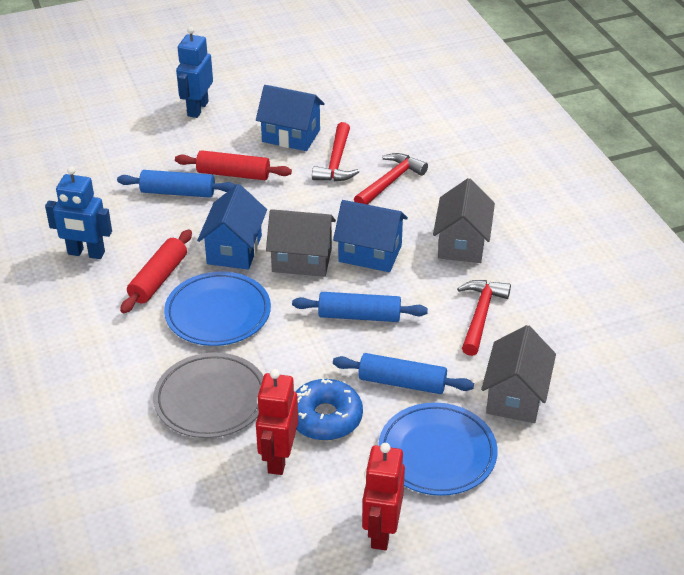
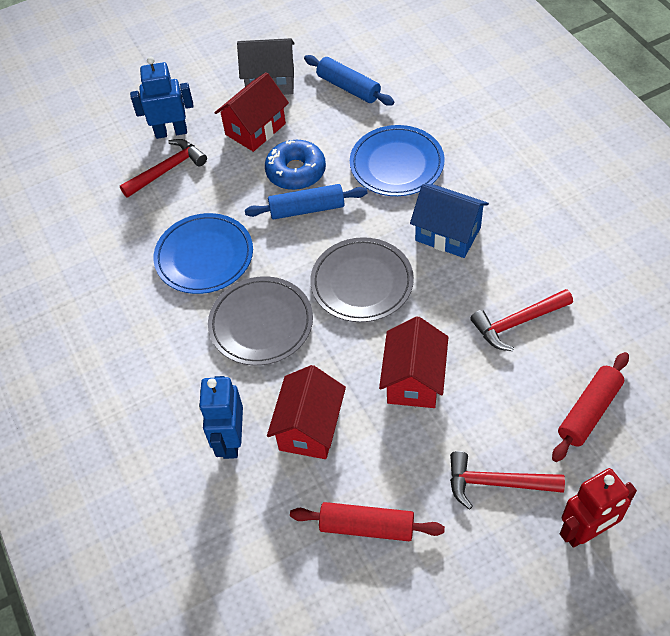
blue house: [197,184,267,270] [256,85,325,151] [333,200,408,272] = 3 -> [410,184,489,258] = 1
blue rolling pin: [117,170,235,198] [292,292,428,322] [333,353,474,394] = 3 -> [245,184,367,219] [304,55,394,106] = 2
grey house: [266,209,336,277] [433,178,495,263] [481,325,556,423] = 3 -> [237,38,295,95] = 1
grey plate: [153,352,264,438] = 1 -> [208,276,313,366] [310,237,414,322] = 2
red house: none = 0 -> [214,72,289,152] [267,365,346,459] [379,317,448,408] = 3
red robot: [256,369,298,475] [362,443,405,550] = 2 -> [560,468,637,548] = 1

